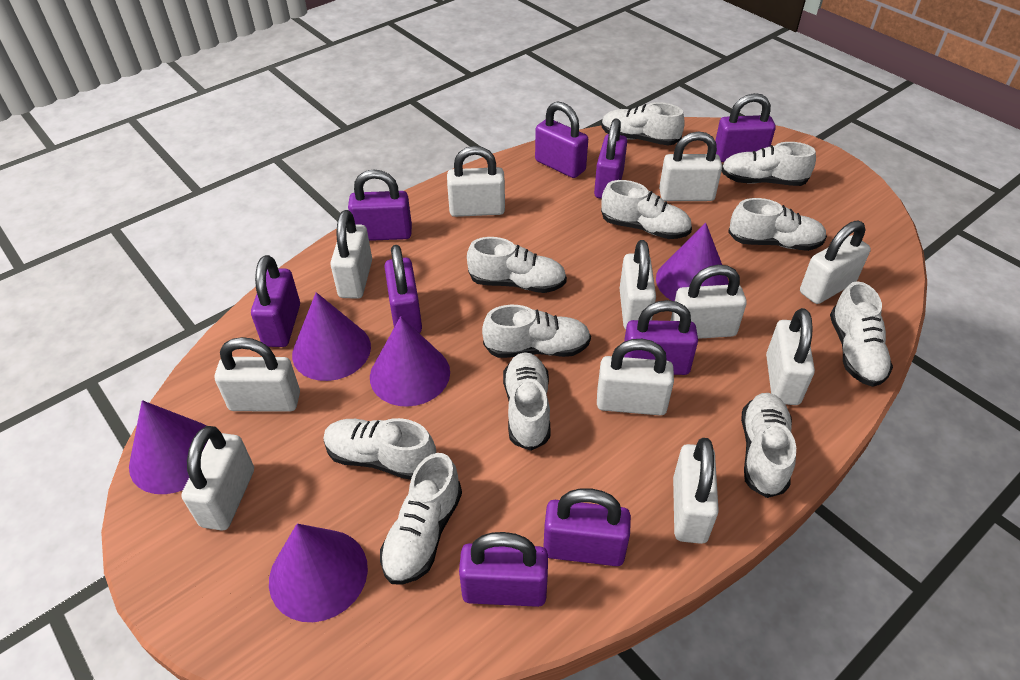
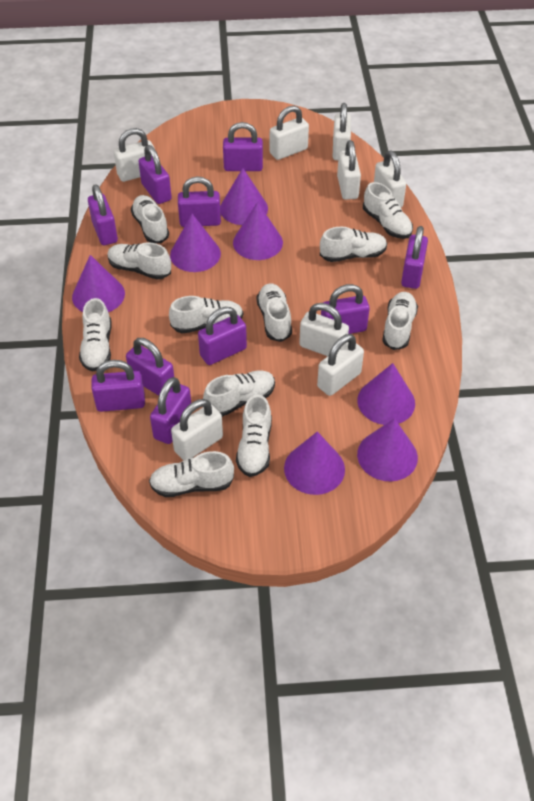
purple cone: [129,400,207,494] [269,524,368,622] [292,292,371,381] [370,316,450,407] [656,223,729,301] = 5 -> [72,255,125,312] [170,214,221,272] [220,168,268,225] [233,202,283,260] [284,432,345,495] [357,363,415,425] [357,418,418,481] = 7
purple padlock: [251,255,300,347] [348,169,412,241] [384,245,422,333] [459,532,548,607] [535,101,588,178] [543,488,631,566] [594,118,627,199] [624,300,698,375] [715,93,776,162] = 9 -> [88,184,118,245] [91,360,145,412] [126,338,174,396] [138,145,172,204] [150,377,191,444] [178,176,221,227] [198,307,247,365] [223,122,263,171] [321,284,370,334] [401,226,428,289] = 10
white padlock: [181,426,254,531] [215,337,300,412] [330,210,372,299] [447,146,505,217] [597,339,674,416] [620,240,656,330] [659,131,722,201] [671,265,747,339] [673,438,719,544] [766,308,815,405] [800,221,871,304] = 11 -> [114,128,155,182] [171,399,223,461] [270,106,309,160] [299,303,349,356] [317,334,364,396] [333,103,351,160] [337,140,361,200] [374,151,406,208] = 8

